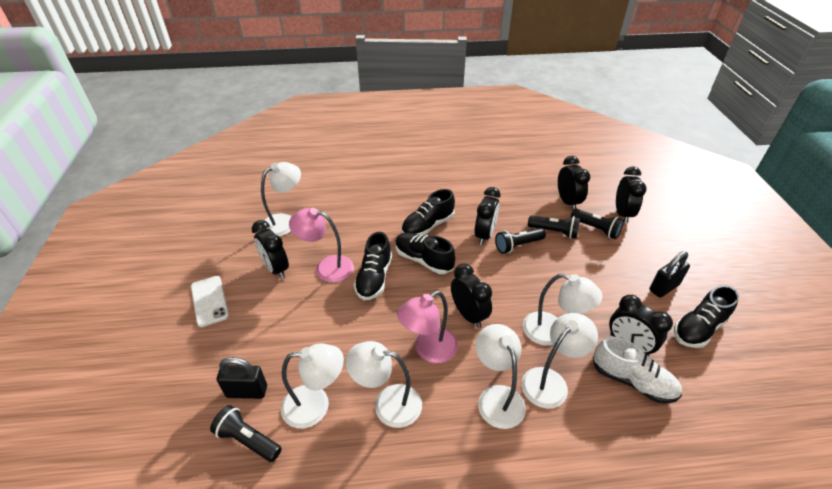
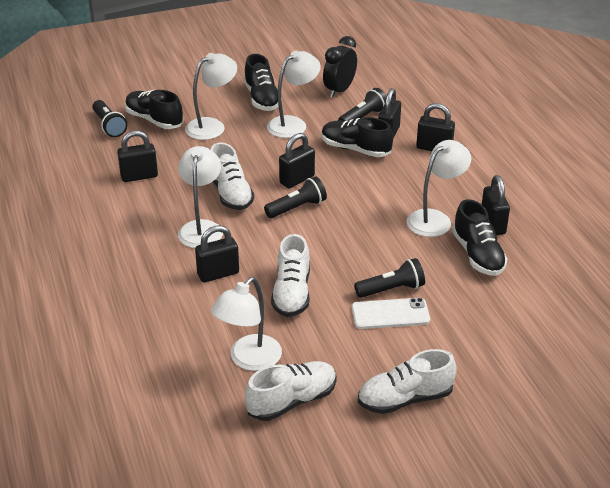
black clock: [252,220,289,279] [451,263,492,328] [474,187,501,245] [558,156,590,210] [609,295,673,356] [616,166,647,223] = 6 -> [323,36,357,98] = 1
black padlock: [217,357,267,399] [650,251,690,298] = 2 -> [117,130,158,182] [195,225,239,283] [279,133,315,188] [378,88,401,138] [416,103,455,151] [482,175,510,235] = 6
pink lamp: [289,208,354,282] [397,291,458,363] = 2 -> none = 0
white lamp: [261,162,301,236] [281,344,344,428] [346,341,422,428] [476,324,526,429] [521,313,598,409] [523,273,603,346] = 6 -> [178,146,223,248] [185,53,237,140] [211,277,282,371] [267,51,321,138] [407,140,471,237] = 5
white shoe: [593,337,682,404] = 1 -> [211,142,254,210] [245,361,337,421] [271,234,310,317] [358,349,457,414] = 4

